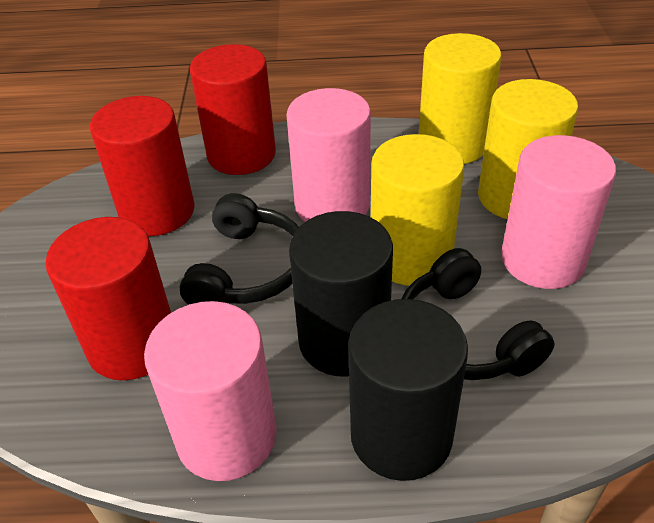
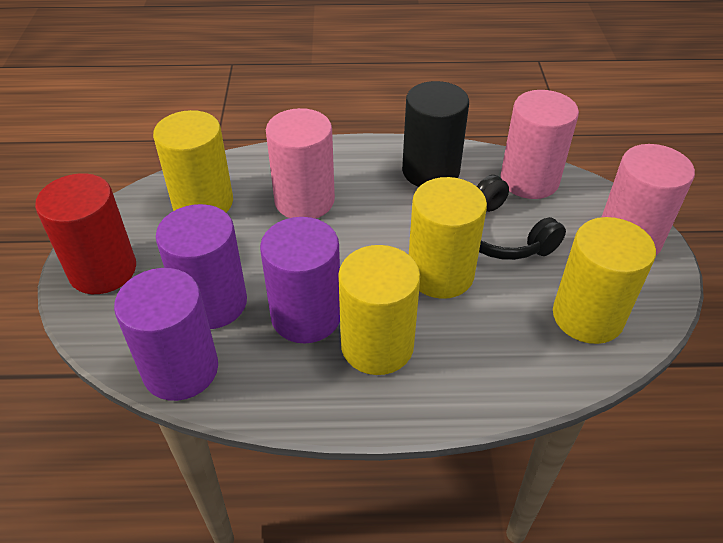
black cylinder: [289,211,393,377] [348,299,468,481] = 2 -> [402,81,469,187] = 1
black headphones: [179,193,299,305] [401,248,555,380] = 2 -> [477,175,566,260] = 1
purple cylinder: none = 0 -> [114,268,218,401] [156,204,247,329] [260,217,340,343] = 3
red cylinder: [45,217,171,380] [90,96,195,236] [190,44,276,175] = 3 -> [35,173,136,294] = 1
yellow cylinder: [371,134,464,286] [419,33,502,164] [478,79,578,219] = 3 -> [153,110,233,212] [338,245,420,375] [409,177,487,299] [553,217,656,344] = 4

